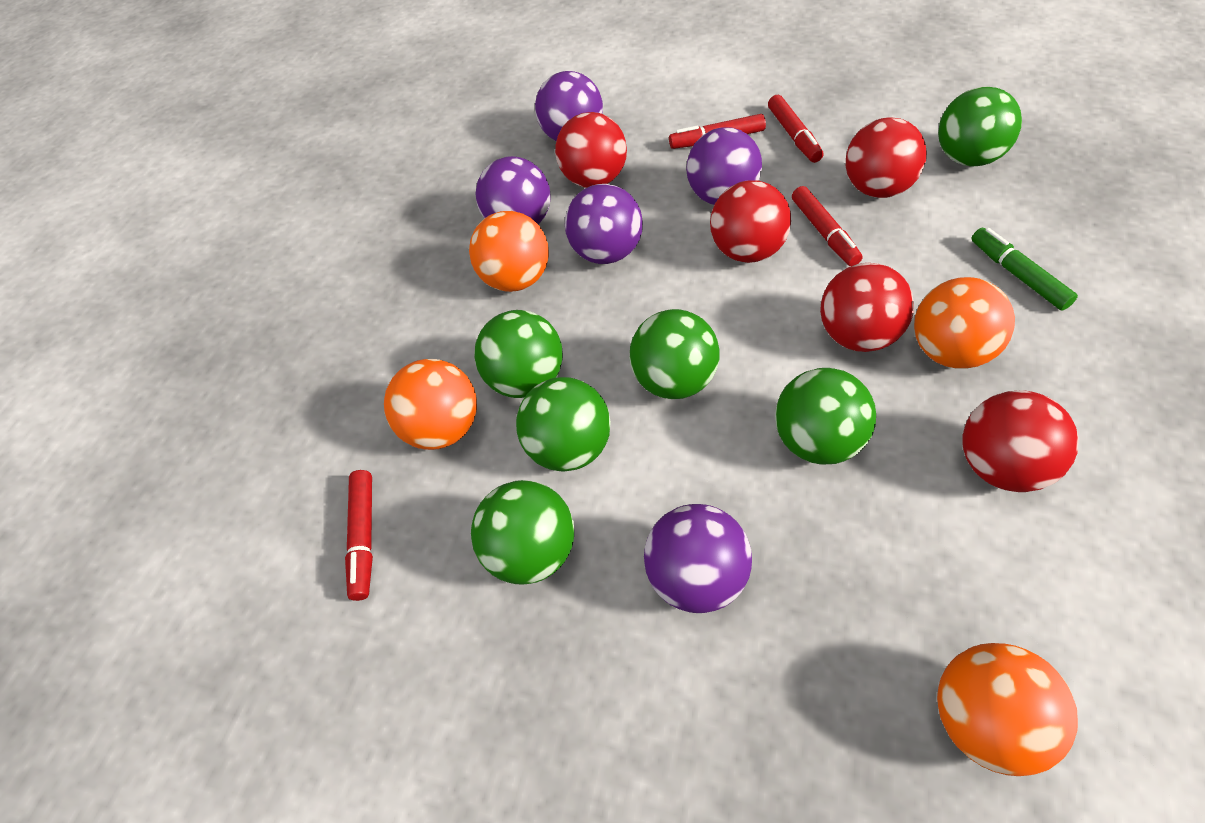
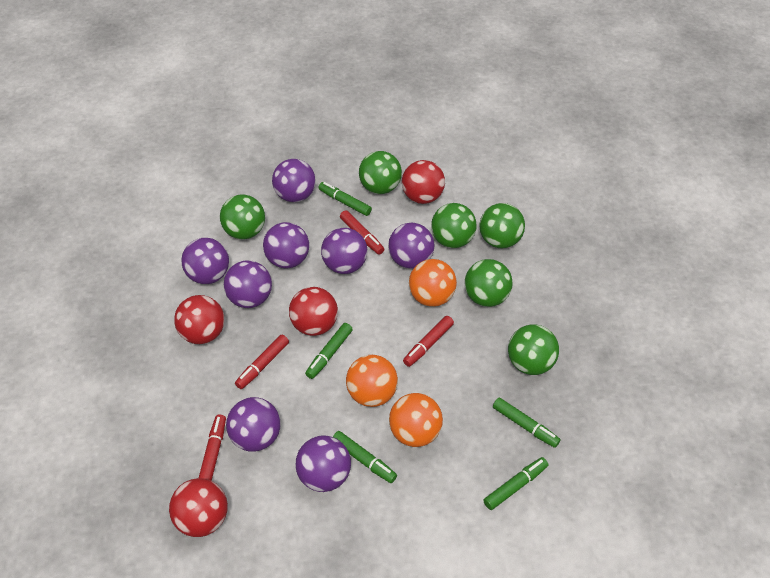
green marker: [971,228,1078,311] = 1 -> [305,323,353,379] [318,182,372,216] [333,431,397,483] [483,457,548,510] [493,398,561,448] = 5
orange ball: [384,359,477,450] [469,211,549,292] [914,277,1015,369] [937,643,1078,776] = 4 -> [346,355,398,407] [389,393,443,447] [409,259,457,307] = 3
purple ball: [475,156,551,225] [535,71,603,141] [565,184,643,264] [644,504,752,613] [686,127,762,205] = 5 -> [181,238,229,284] [224,260,272,308] [226,397,281,452] [263,222,309,269] [272,159,316,202] [295,435,351,492] [321,228,367,274] [388,223,435,269] = 8
red ball: [555,112,627,188] [710,180,791,263] [820,263,914,352] [846,117,927,198] [962,390,1078,492] = 5 -> [169,478,228,537] [174,295,225,344] [289,287,338,336] [402,160,445,204] = 4

